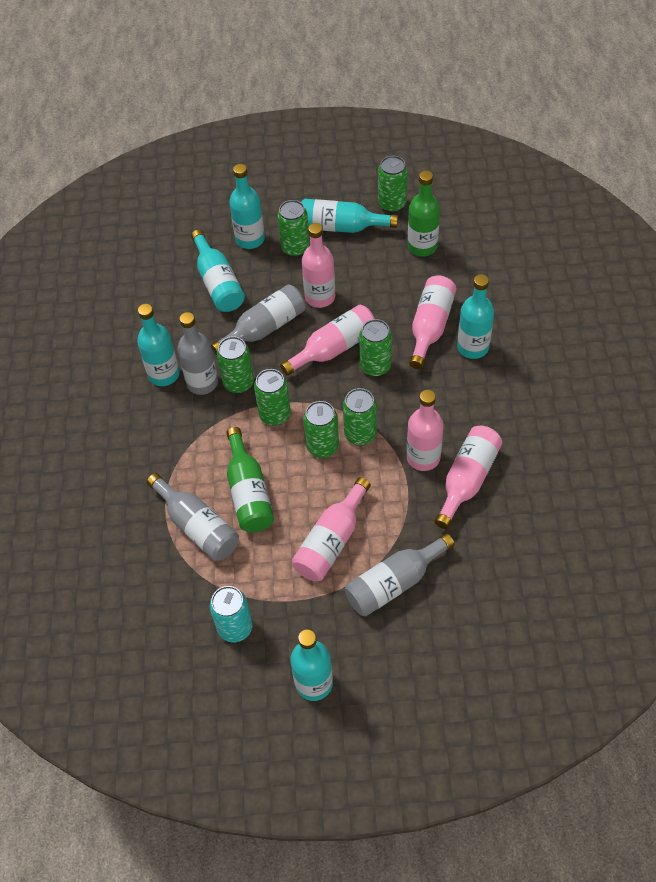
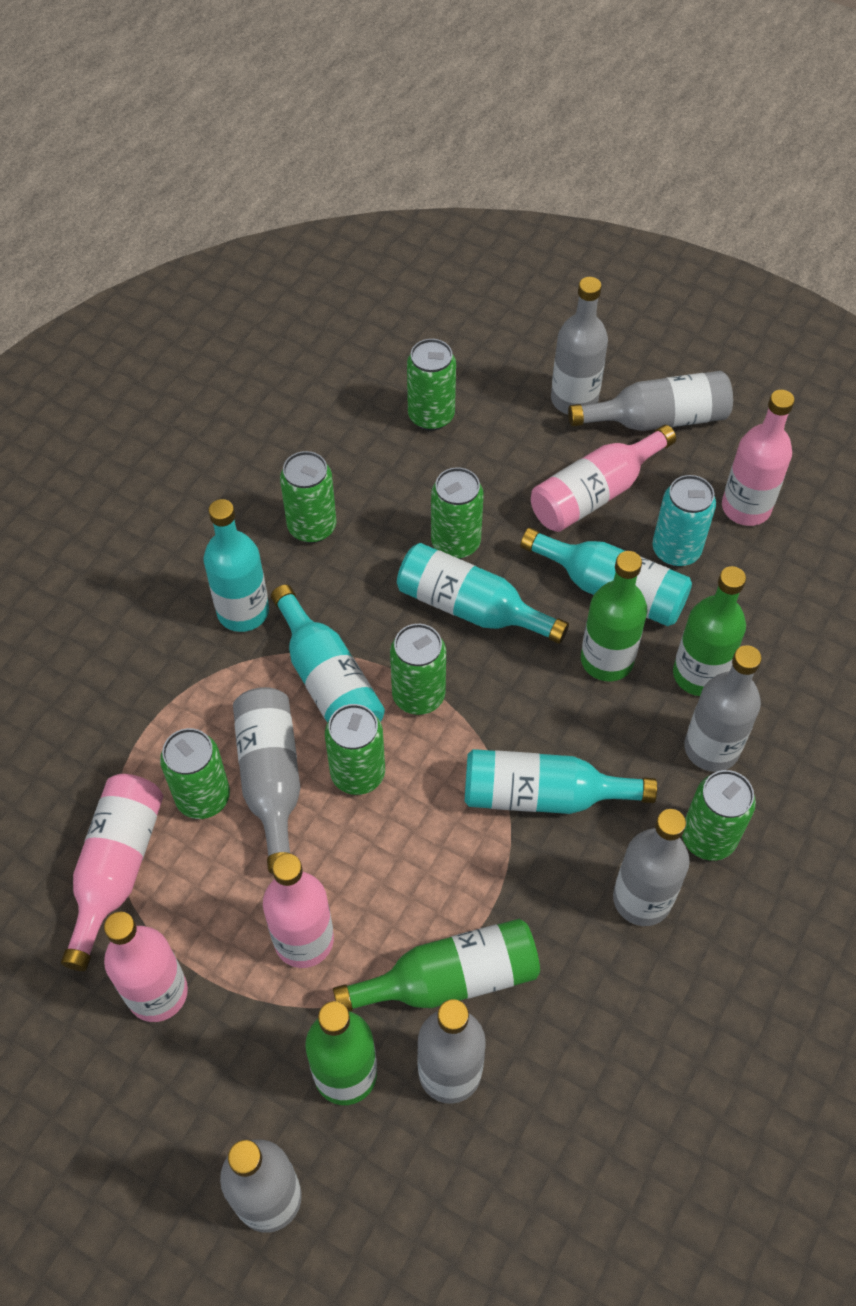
green bottle: [226,427,274,532] [408,171,440,257] = 2 -> [305,1001,377,1105] [333,919,540,1012] [581,551,647,681] [673,566,746,696] = 4
grey bottle: [147,473,239,561] [177,312,218,395] [211,284,306,355] [345,533,455,616] = 4 -> [220,1139,302,1233] [233,687,300,874] [417,999,486,1104] [551,277,608,414] [568,371,733,431] [613,809,690,926] [684,645,762,772] = 7
pink bottle: [280,305,375,376] [292,477,371,581] [302,223,335,308] [407,390,444,471] [409,276,456,369] [435,426,502,529] = 6 -> [61,774,163,971] [104,911,188,1022] [263,854,334,968] [531,425,676,532] [722,390,795,526] = 5
turquoise bottle: [137,304,180,386] [191,229,245,312] [229,164,265,249] [290,629,333,701] [301,199,398,233] [457,274,494,359] = 6 -> [204,499,269,632] [271,585,385,723] [397,543,569,644] [465,749,657,814] [520,527,692,626] = 5

